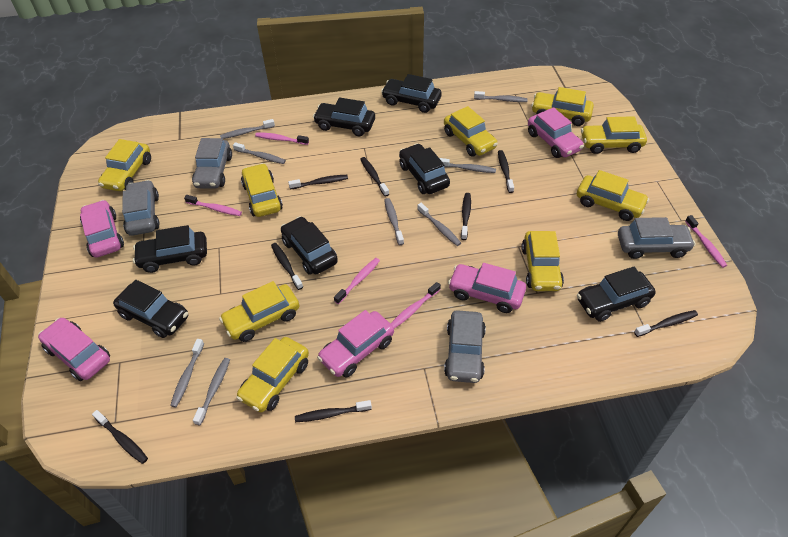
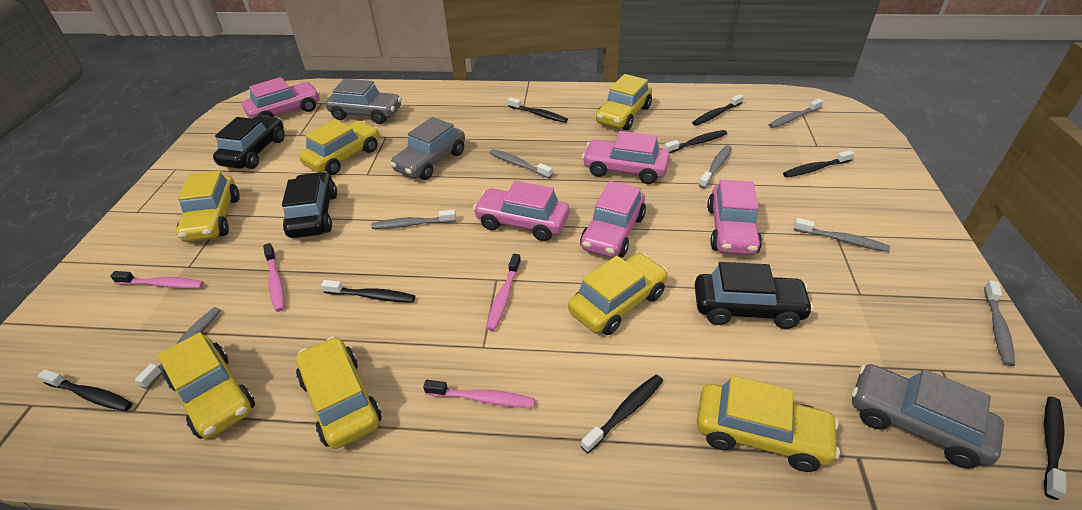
black car: [113,280,188,338] [133,225,207,273] [281,216,338,275] [313,97,375,136] [381,74,442,113] [399,143,450,194] [577,267,656,322] = 7 -> [213,116,285,169] [282,172,337,238] [695,262,814,329] = 3
grey car: [122,180,160,236] [192,138,232,189] [444,310,486,383] [618,217,695,259] = 4 -> [325,79,402,124] [390,117,465,180] [852,364,1004,469] = 3
grey toothbrush: [170,339,204,408] [193,358,230,425] [220,119,275,139] [233,142,286,164] [384,198,404,245] [417,203,461,246] [439,158,496,173] [474,91,528,102] = 8 -> [135,307,221,389] [372,210,456,229] [490,149,553,178] [699,145,732,189] [769,99,823,128] [794,218,890,252] [984,280,1015,366] = 7
pink toothbrush: [184,195,242,216] [255,132,309,145] [334,258,380,304] [390,282,441,329] [685,215,727,268] = 5 -> [110,271,204,289] [263,243,284,312] [423,380,535,408] [486,254,521,331] = 4
yellow car: [98,139,151,191] [219,281,299,342] [236,337,309,413] [241,163,283,217] [444,106,498,157] [522,231,564,291] [531,87,594,126] [577,170,649,221] [581,116,647,154] = 9 -> [158,332,255,439] [176,171,240,242] [296,336,382,449] [299,119,379,175] [568,253,668,335] [596,74,652,130] [696,376,840,472] = 7

